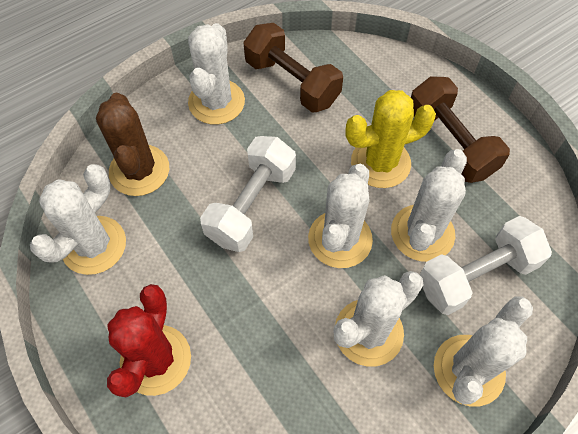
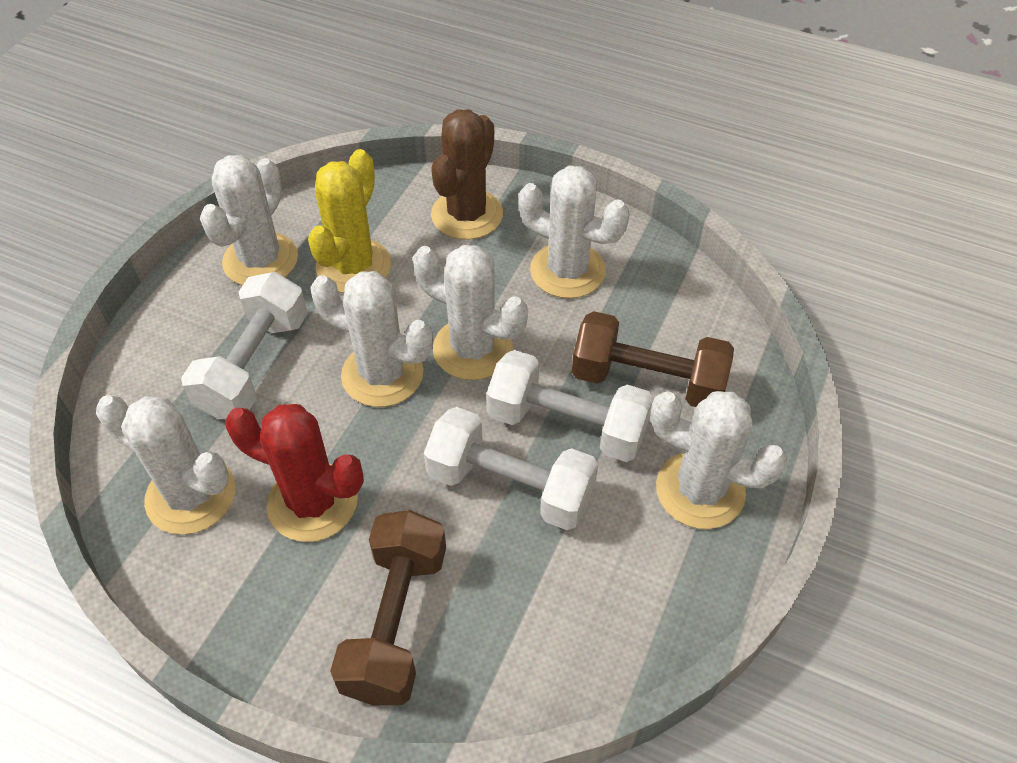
white dumbbell: [200,136,296,252] [420,216,552,315] = 2 -> [181,272,308,419] [424,407,598,530] [487,350,654,462] = 3

